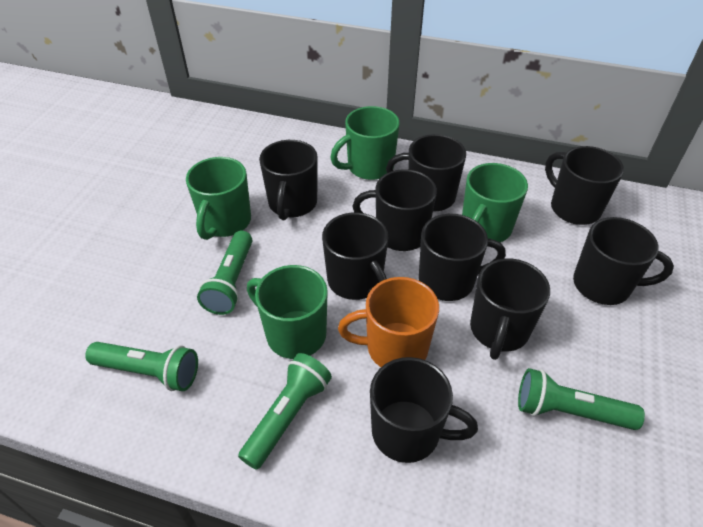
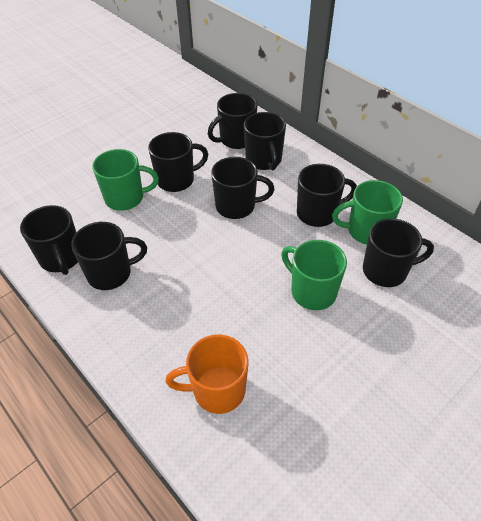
black mug: [259,140,318,220] [322,213,388,300] [352,169,437,251] [370,357,478,463] [386,134,466,212] [419,214,506,301] [470,258,550,360] [545,146,624,225] [573,217,674,305] = 9 -> [20,205,78,275] [71,222,147,290] [148,132,208,192] [208,93,258,149] [211,157,274,219] [244,112,286,171] [297,164,357,227] [363,219,434,287] = 8
green flashlight: [85,342,198,391] [197,231,252,315] [238,353,332,470] [518,368,645,430] = 4 -> none = 0
green mug: [186,157,251,240] [247,265,328,359] [330,106,400,180] [462,163,528,242] = 4 -> [92,149,159,211] [281,240,347,310] [332,180,403,245] = 3

